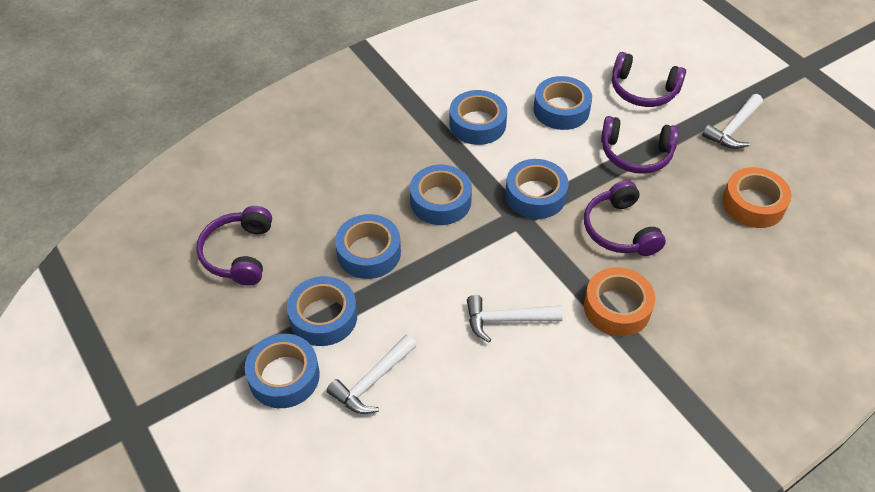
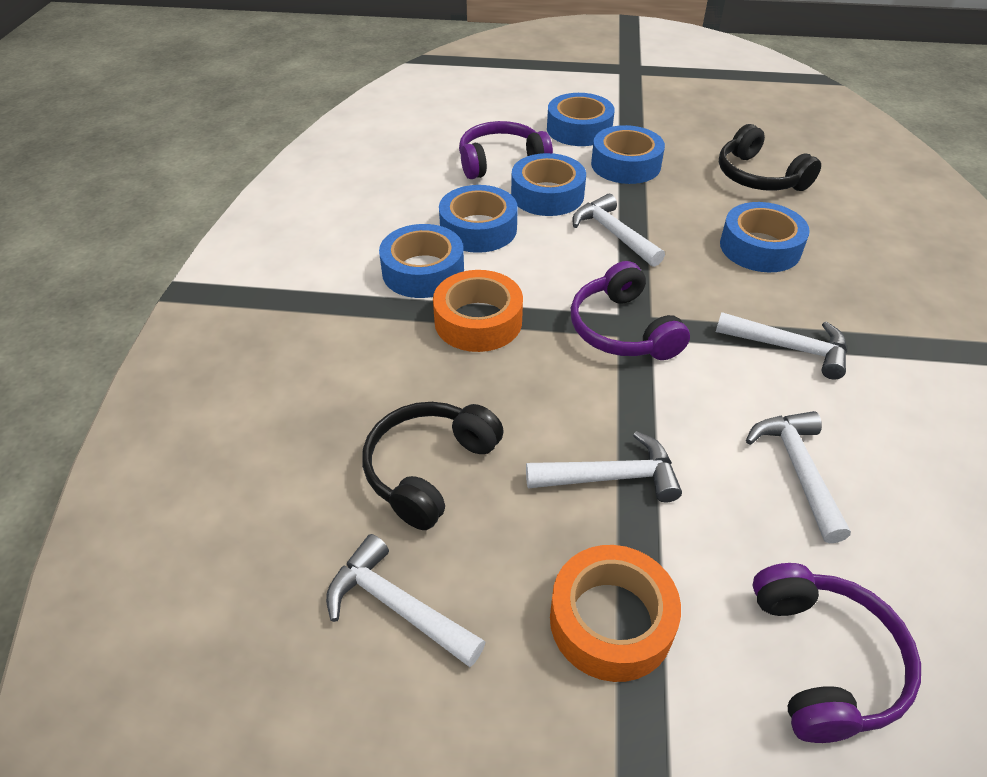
black headphones: none = 0 -> [362,402,504,530] [719,124,821,191] = 2
blue tape: [245,334,320,408] [287,276,357,346] [335,214,401,279] [410,165,472,225] [449,90,507,145] [505,159,569,219] [533,76,592,130] = 7 -> [379,224,464,298] [439,185,518,253] [511,153,586,216] [547,93,615,146] [591,125,665,184] [720,202,810,272] = 6
purple headphones: [196,206,272,286] [584,180,666,256] [601,116,679,174] [612,52,686,107] = 4 -> [459,121,553,179] [571,261,690,360] [752,563,921,743] = 3
white hammer: [327,335,417,414] [467,295,563,342] [702,94,763,149] = 3 -> [326,534,485,667] [526,431,682,502] [572,194,665,267] [716,312,847,380] [746,411,851,543] = 5

